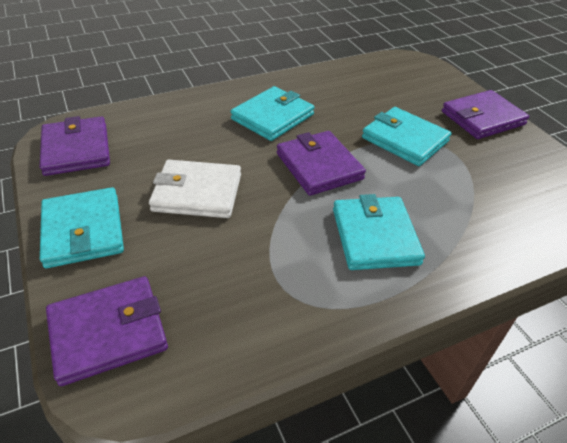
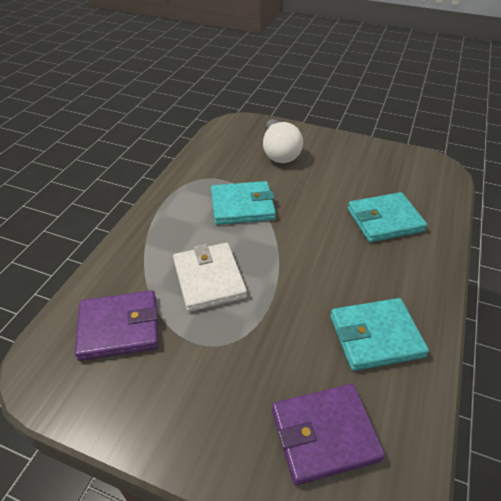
purple wallet: [40,116,110,176] [46,276,168,386] [277,131,366,196] [442,90,529,139] = 4 -> [75,290,159,361] [272,384,385,485] = 2
turquoise wallet: [40,187,124,268] [230,86,315,141] [333,194,425,270] [362,107,451,166] = 4 -> [211,181,276,225] [330,298,429,371] [348,192,427,242] = 3
white light bulb: none = 0 -> [263,119,303,163] = 1

